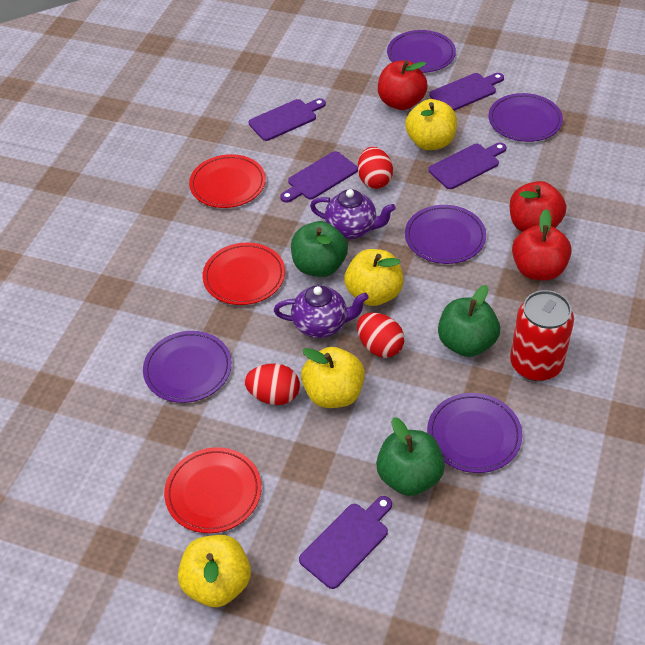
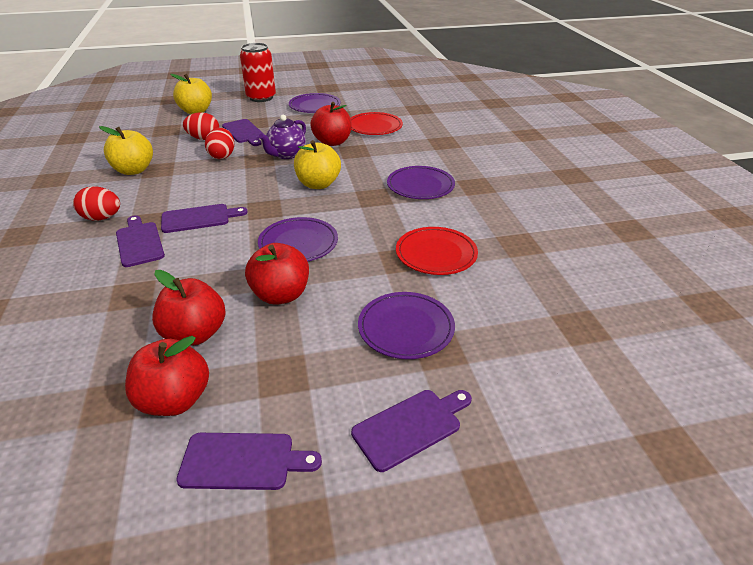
green apple: [291,221,348,277] [376,417,445,496] [438,285,500,357] = 3 -> none = 0
purple plate: [143,331,232,403] [387,30,456,73] [405,205,486,264] [427,393,523,473] [488,93,563,142] = 5 -> [258,217,338,261] [289,93,341,113] [358,292,455,359] [387,166,455,199] = 4
purple teapot: [274,285,369,338] [310,189,396,239] = 2 -> [259,115,306,159] = 1
red apple: [378,60,428,110] [510,181,566,232] [512,209,572,280] = 3 -> [125,336,209,416] [152,270,226,346] [245,243,309,305] [310,102,352,146] = 4
red plate: [164,447,262,533] [189,154,266,208] [202,242,285,305] = 3 -> [351,112,403,135] [396,227,478,275] = 2
yellow apple: [178,535,251,607] [301,347,365,408] [344,249,404,306] [405,99,457,150] = 4 -> [99,126,153,175] [170,74,212,114] [294,140,341,189] = 3

